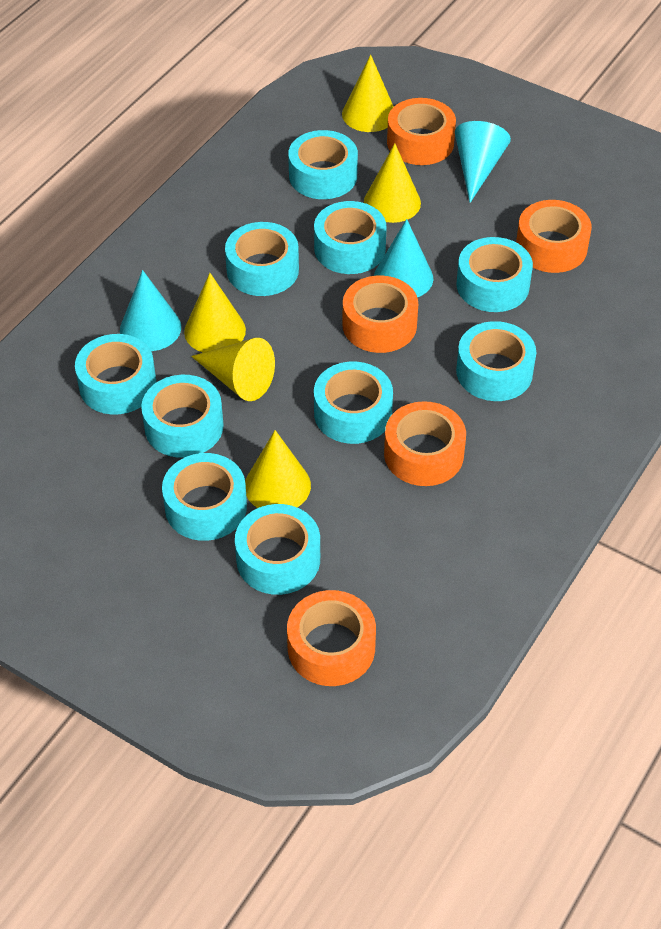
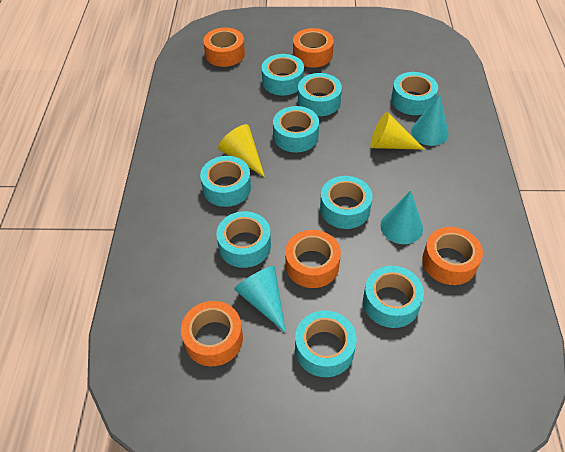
turquoise tape: [75,334,156,415] [141,375,224,458] [162,453,247,541] [225,222,299,296] [235,504,320,595] [288,130,358,199] [314,201,386,274] [314,362,393,444] [456,321,536,401] [457,237,533,312] = 10 -> [200,156,251,207] [216,211,271,268] [262,54,304,95] [273,106,319,153] [295,310,357,377] [298,73,342,116] [320,176,373,229] [363,266,424,328] [391,72,438,115] = 9
yellow cone: [184,273,246,353] [191,338,275,401] [245,430,311,508] [342,55,394,132] [364,143,421,223] = 5 -> [218,124,265,177] [371,112,425,150] = 2

